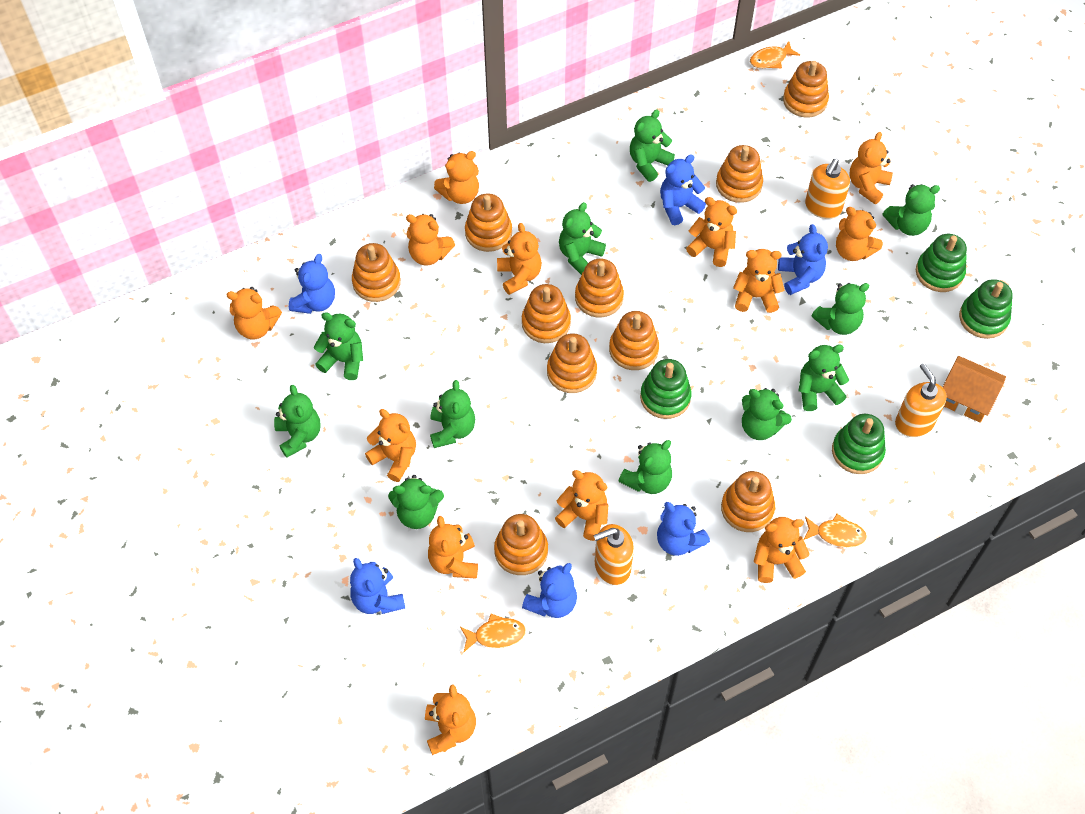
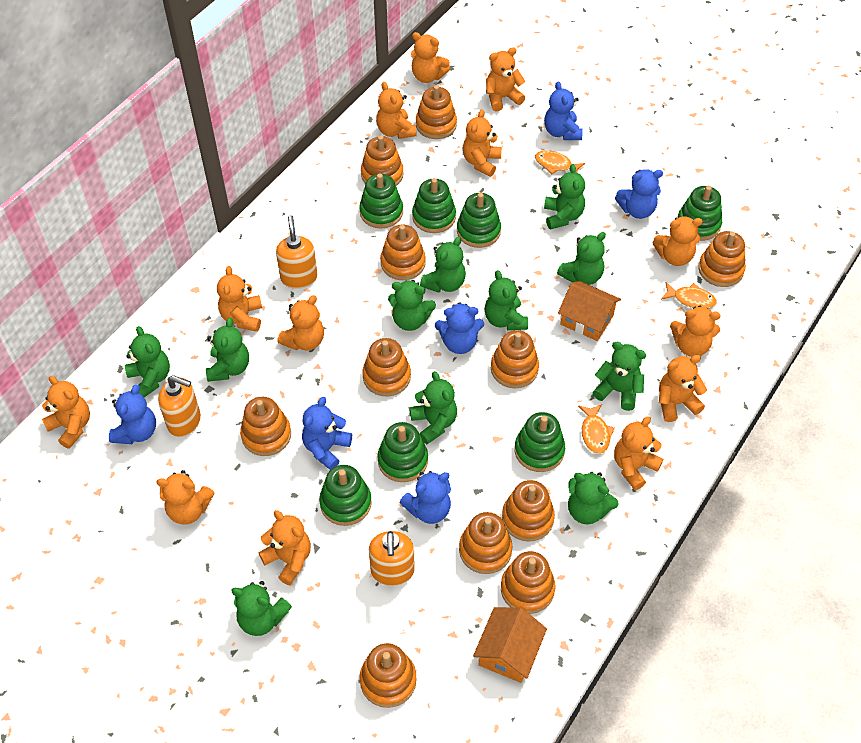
green stacking toy: [640,359,692,419] [832,414,886,474] [916,234,967,292] [959,279,1013,339] = 4 -> [319,465,372,526] [359,173,403,228] [377,422,428,482] [412,178,456,233] [457,193,501,248] [515,412,565,472] [677,186,722,241] = 7
orange house: [942,356,1006,423] = 1 -> [473,607,547,683] [558,281,621,341] = 2
orange stacking toy: [352,243,401,302] [465,193,512,252] [494,514,548,575] [522,284,571,343] [547,333,597,393] [575,258,624,317] [609,311,659,370] [716,145,763,203] [721,471,775,532] [783,61,829,118] = 10 -> [240,397,291,456] [360,643,417,708] [361,135,404,186] [362,338,411,396] [380,225,426,280] [416,85,457,139] [459,512,513,574] [491,330,539,388] [501,551,556,614] [502,480,555,542] [698,231,746,287] = 11

